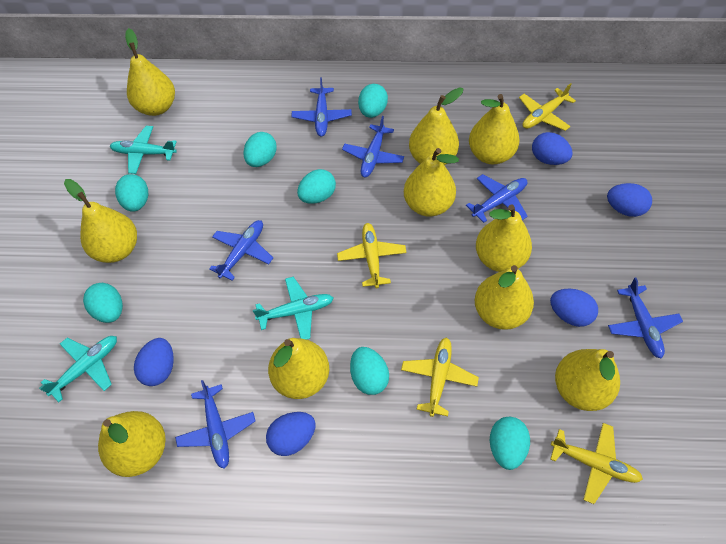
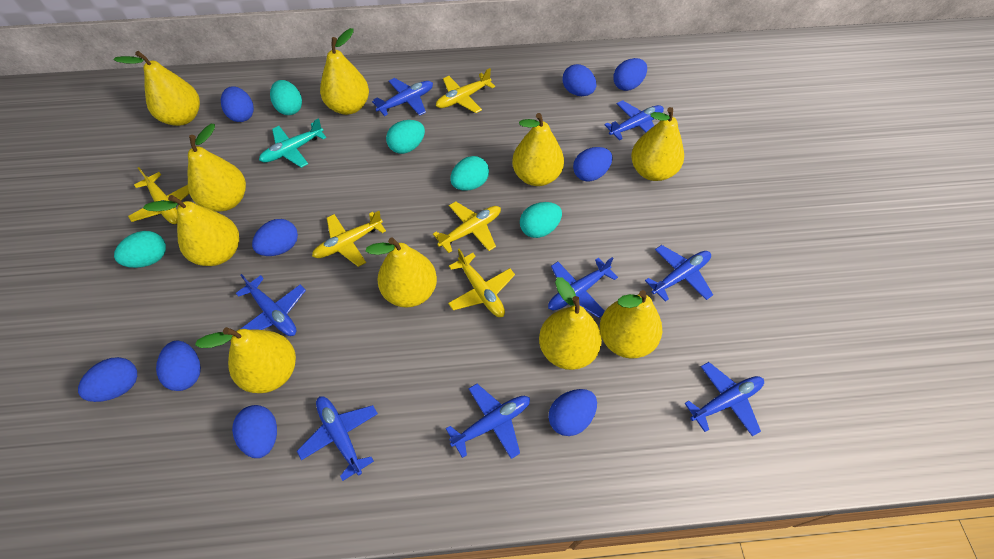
blue egg: [134,338,174,386] [266,412,315,456] [532,132,573,165] [550,289,598,327] [607,183,652,217] = 5 -> [78,357,137,402] [156,341,201,391] [221,86,254,122] [232,405,277,458] [252,219,298,256] [549,389,597,436] [563,64,596,96] [573,147,613,181] [613,58,647,91] = 9
blue plane: [175,380,256,469] [209,220,273,281] [291,77,352,137] [342,116,404,177] [466,174,528,223] [608,277,683,359] = 6 -> [236,274,306,336] [297,396,378,481] [372,78,433,116] [446,384,530,459] [548,257,618,318] [604,100,664,141] [645,245,713,302] [684,362,764,437] = 8
turquoise egg: [83,283,123,323] [115,174,148,212] [243,132,277,167] [297,169,336,204] [350,347,389,395] [358,84,388,118] [490,417,530,470] = 7 -> [114,231,166,268] [270,80,302,115] [386,120,425,154] [450,156,489,191] [520,202,562,238] = 5
turquoise plane: [39,336,117,402] [110,126,177,174] [253,277,333,340] = 3 -> [259,118,326,168] = 1
yellow plane: [337,223,407,288] [401,337,479,417] [519,83,576,131] [550,423,643,504] = 4 -> [128,167,189,224] [312,211,386,267] [433,201,501,253] [436,68,495,113] [448,249,515,317] = 5

